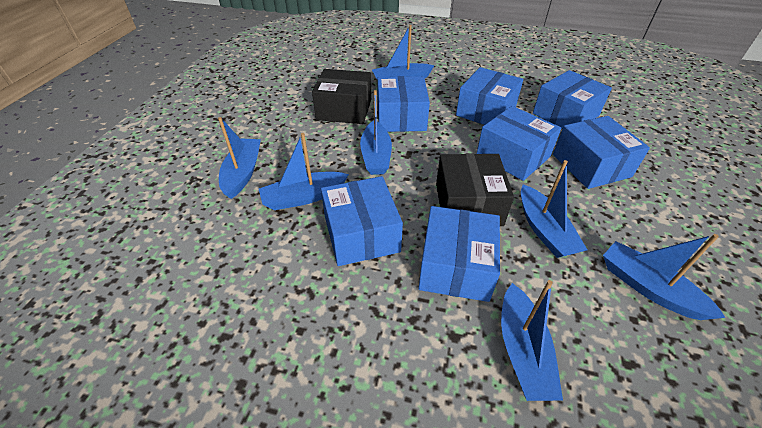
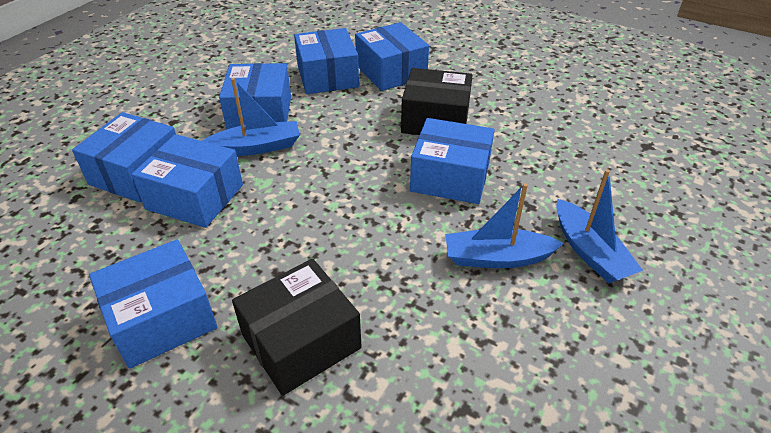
blue boat: [218,117,261,199] [259,133,349,210] [360,90,392,175] [372,25,435,79] [501,280,563,401] [521,160,587,258] [603,234,726,320] = 7 -> [203,78,300,156] [445,183,564,268] [556,169,643,283] = 3

